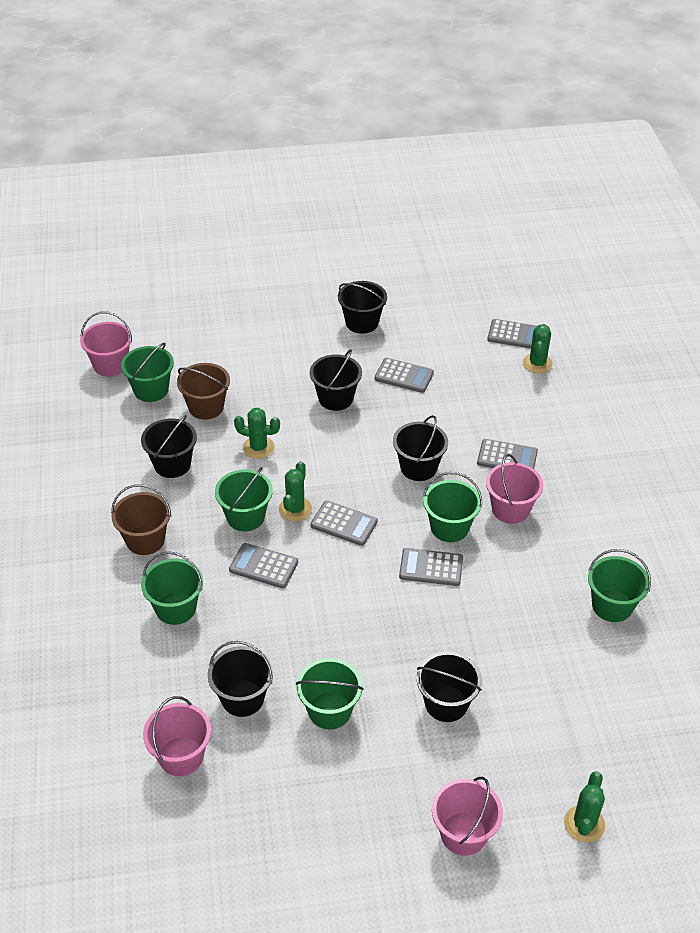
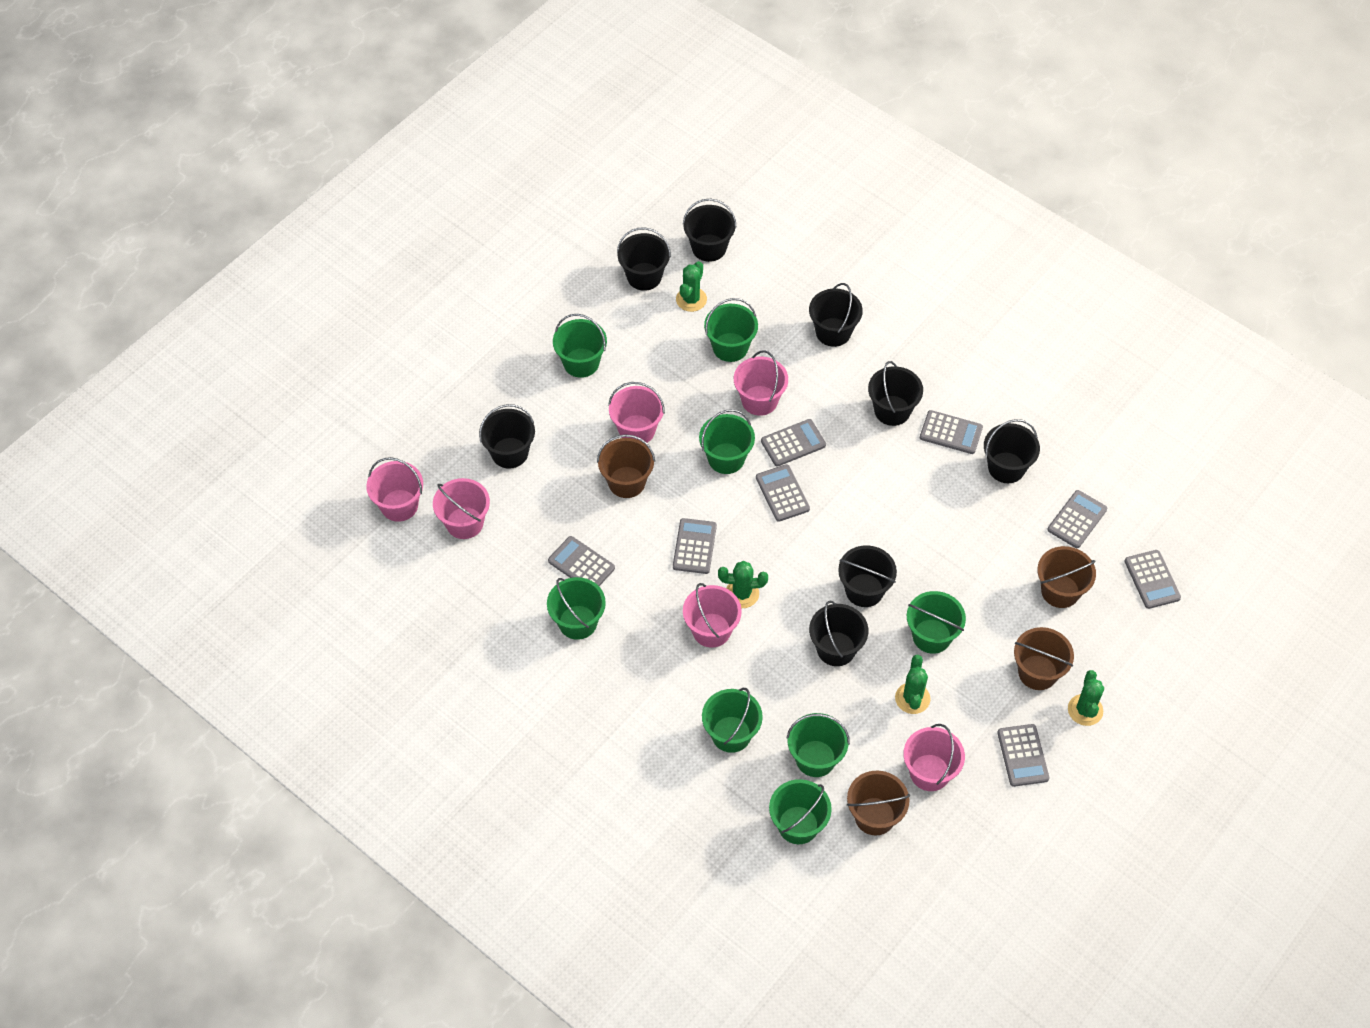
black bucket: [141,415,197,478] [208,641,273,717] [310,349,362,411] [338,281,387,334] [393,415,448,481] [416,651,482,722] = 6 -> [479,404,535,469] [617,227,671,291] [683,199,736,262] [809,283,863,347] [809,601,868,666] [838,545,897,607] [868,361,923,426] [984,419,1040,483] = 8
brown bucket: [111,484,171,555] [177,363,230,420] = 2 -> [597,434,655,498] [847,770,910,835] [1014,627,1074,690] [1037,546,1096,608] = 4
green bucket: [121,343,174,402] [141,551,203,625] [215,467,273,531] [296,658,364,729] [423,472,482,542] [588,549,651,622] = 6 -> [547,577,606,640] [553,314,607,378] [699,409,755,474] [702,688,763,753] [704,298,758,362] [769,779,832,844] [787,713,850,777] [907,591,966,654] = 8
grey calculator: [229,543,298,588] [310,501,378,546] [375,358,434,393] [399,548,463,586] [477,439,538,469] [487,319,537,349] = 6 -> [548,536,615,586] [673,518,717,574] [756,464,810,522] [761,419,826,467] [920,410,983,454] [997,724,1049,787] [1047,490,1107,548] [1125,550,1181,609] = 8
pink bucket: [80,311,132,377] [143,696,211,776] [432,777,503,856] [486,454,543,524] = 4 -> [366,457,423,522] [433,478,490,539] [608,382,665,443] [683,583,742,648] [734,350,788,416] [903,724,965,791] = 6

